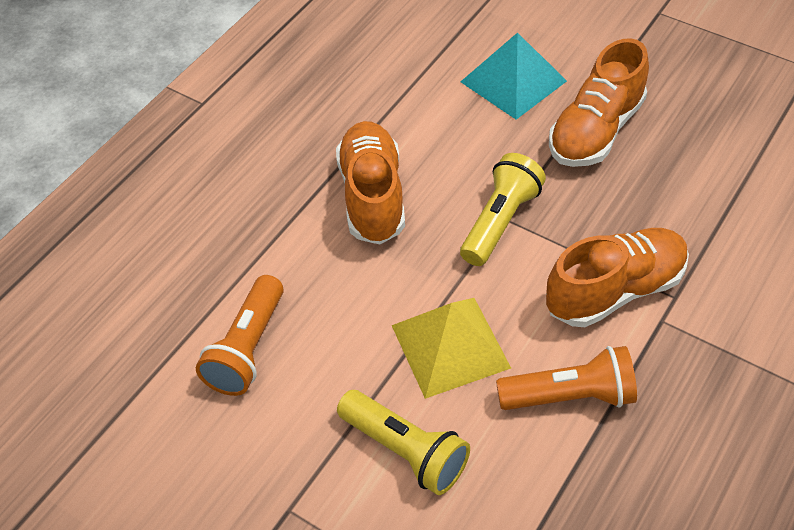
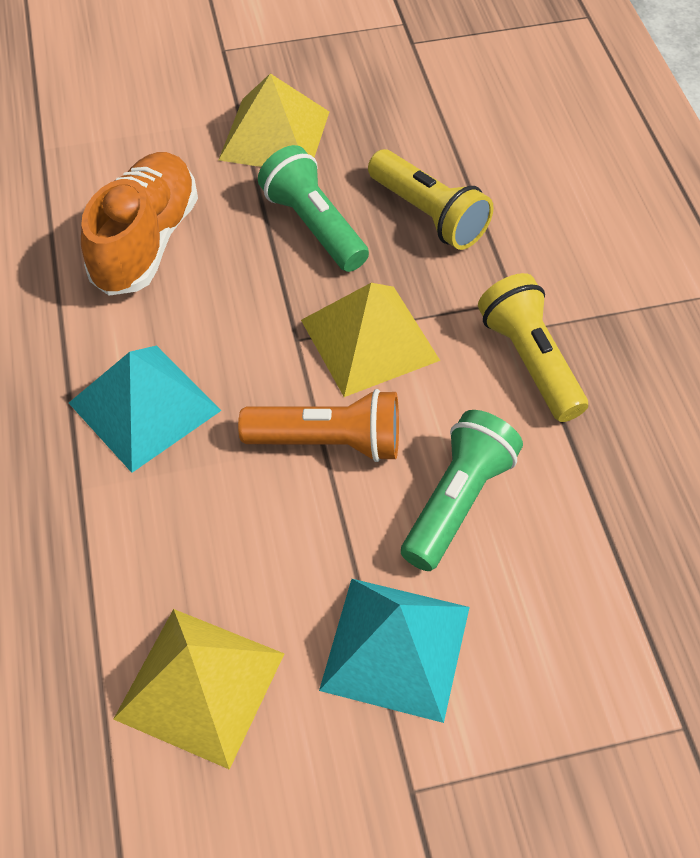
green flashlight: none = 0 -> [258,145,369,272] [401,410,523,571] = 2
orange flashlight: [196,275,283,396] [496,346,637,410] = 2 -> [238,389,399,462] = 1
orange shoe: [336,121,405,244] [546,228,689,327] [549,38,649,167] = 3 -> [81,152,198,296] = 1
turquoise pyramid: [461,33,567,120] = 1 -> [69,345,221,473] [319,579,470,723] = 2
yellow pyramid: [391,298,511,399] = 1 -> [113,609,284,770] [219,73,329,167] [301,283,440,397] = 3

